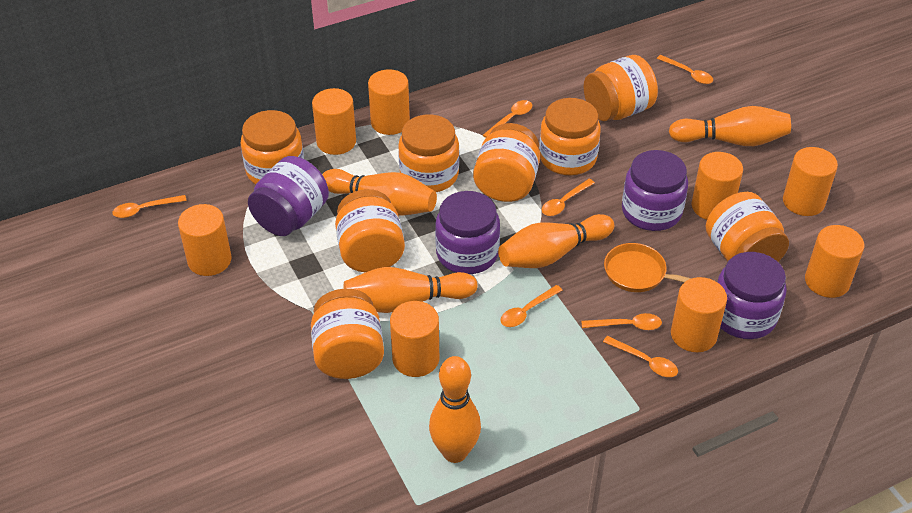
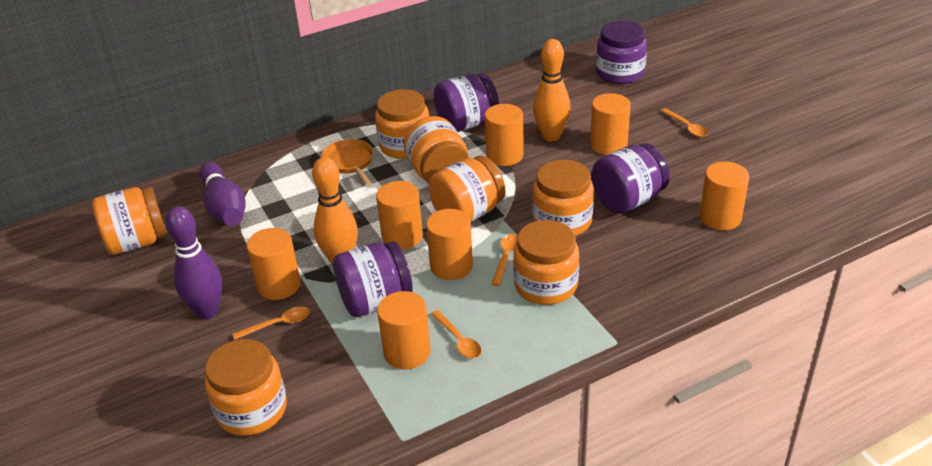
orange bowling pin: [322,169,437,216] [343,267,478,313] [429,356,481,463] [498,214,614,268] [669,106,791,146] = 5 -> [312,157,358,265] [533,39,571,142] = 2
orange cylinder: [178,204,232,276] [312,88,356,155] [368,69,410,135] [390,301,439,377] [671,277,727,352] [692,152,743,220] [783,147,838,216] [805,225,864,298] = 8 -> [247,228,301,300] [376,181,423,249] [377,291,431,369] [426,209,473,280] [485,104,524,166] [590,93,631,155] [700,162,749,230] = 7
orange jar: [241,110,304,184] [311,289,384,379] [335,189,405,272] [398,114,459,192] [473,123,540,202] [539,98,601,175] [584,55,658,121] [706,192,789,262] = 8 -> [92,187,167,255] [205,339,287,436] [375,89,429,159] [404,116,469,184] [429,156,505,222] [513,220,579,305] [532,160,594,236] = 7
orange spoon: [112,195,187,218] [483,100,532,138] [501,285,562,327] [542,179,595,216] [581,313,662,330] [603,336,678,377] [657,55,713,84] = 7 -> [232,307,310,340] [431,310,481,358] [492,234,517,286] [661,108,708,137] = 4
purple bowling pin: none = 0 -> [166,206,222,319] [199,162,246,226] = 2

